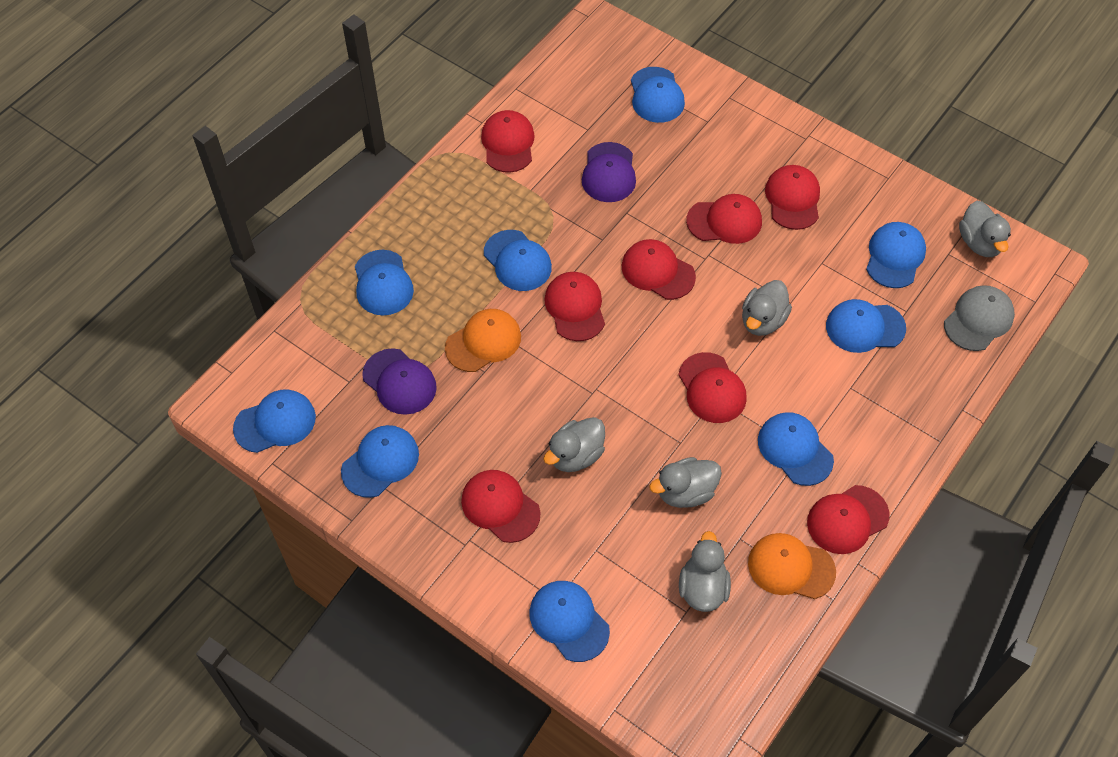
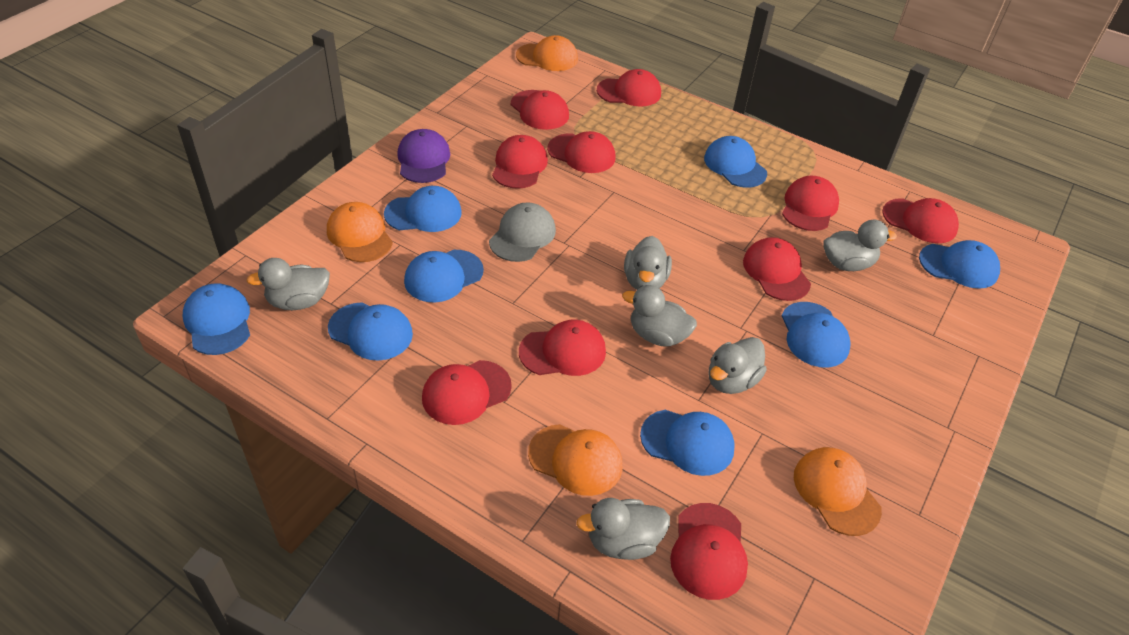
blue cap: [233,390,316,453] [341,425,419,498] [355,250,414,315] [484,230,552,291] [529,581,610,662] [631,67,685,123] [758,412,834,486] [826,299,906,353] [866,222,926,288] = 9 -> [183,283,250,355] [328,302,413,361] [384,186,462,232] [404,250,484,302] [640,410,735,476] [704,136,767,188] [782,302,851,368] [919,240,1000,289] = 8
grey duck: [543,417,605,472] [649,457,722,508] [679,531,731,612] [742,280,792,336] [959,201,1011,257] = 5 -> [246,258,330,310] [576,498,670,560] [622,285,697,346] [624,236,672,290] [709,337,767,394] [823,220,897,271] = 6
orange cap: [445,309,521,372] [748,533,836,599] = 2 -> [327,202,393,262] [516,35,578,71] [528,424,622,496] [794,447,882,536] = 4
purple cap: [362,348,437,415] [582,142,636,202] = 2 -> [397,129,450,183] = 1
red cap: [461,470,540,543] [481,110,535,173] [544,272,605,341] [622,239,696,300] [678,352,747,423] [686,194,762,244] [765,165,820,230] [807,485,889,554] = 8 -> [422,360,512,425] [492,135,548,189] [511,90,569,130] [519,320,606,376] [547,131,616,173] [597,69,661,107] [670,503,748,600] [743,237,811,301] [782,176,839,231] [882,198,959,243] = 10

